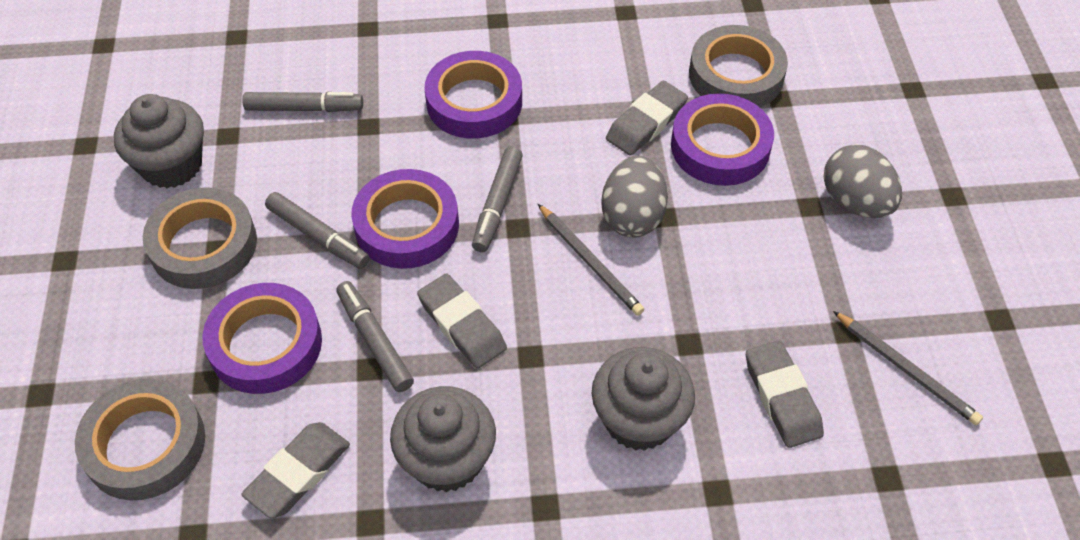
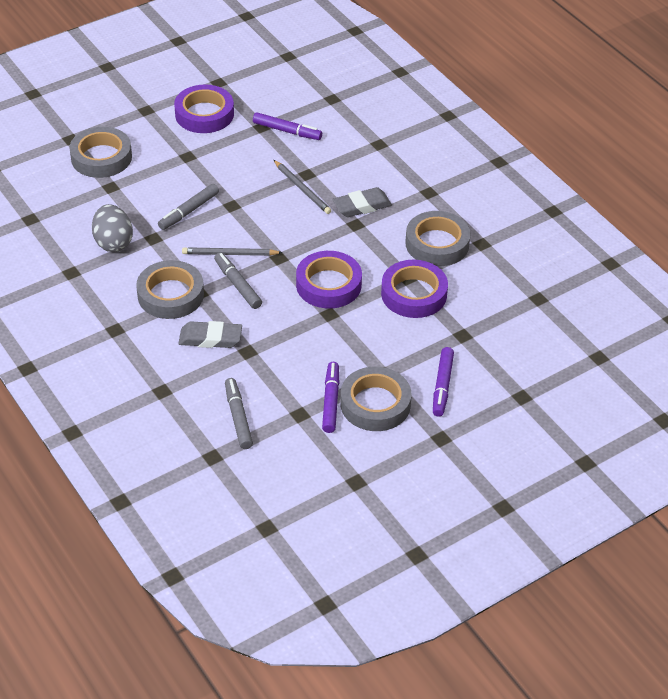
grey cupcake: [114,94,204,188] [390,386,496,492] [592,347,695,451] = 3 -> none = 0
grey egg: [601,155,668,237] [824,144,902,218] = 2 -> [92,204,133,252] = 1
grey eraser: [241,422,350,518] [417,274,507,369] [606,81,688,156] [746,340,824,448] = 4 -> [178,321,242,348] [332,187,392,217] = 2
grey marker: [242,92,363,112] [265,192,370,269] [336,281,414,392] [472,146,523,252] = 4 -> [158,184,219,230] [214,253,262,309] [225,378,253,449] = 3
grey tape: [75,379,205,501] [143,187,257,289] [689,25,788,107] = 3 -> [69,127,132,178] [136,260,204,319] [340,367,412,431] [405,211,470,266] = 4
purple marker: none = 0 -> [253,113,322,140] [322,362,339,433] [433,347,454,417] = 3
purple tape: [202,283,322,394] [351,169,459,269] [425,51,522,138] [671,93,774,186] = 4 -> [174,84,234,133] [296,251,362,308] [381,260,448,318] = 3

